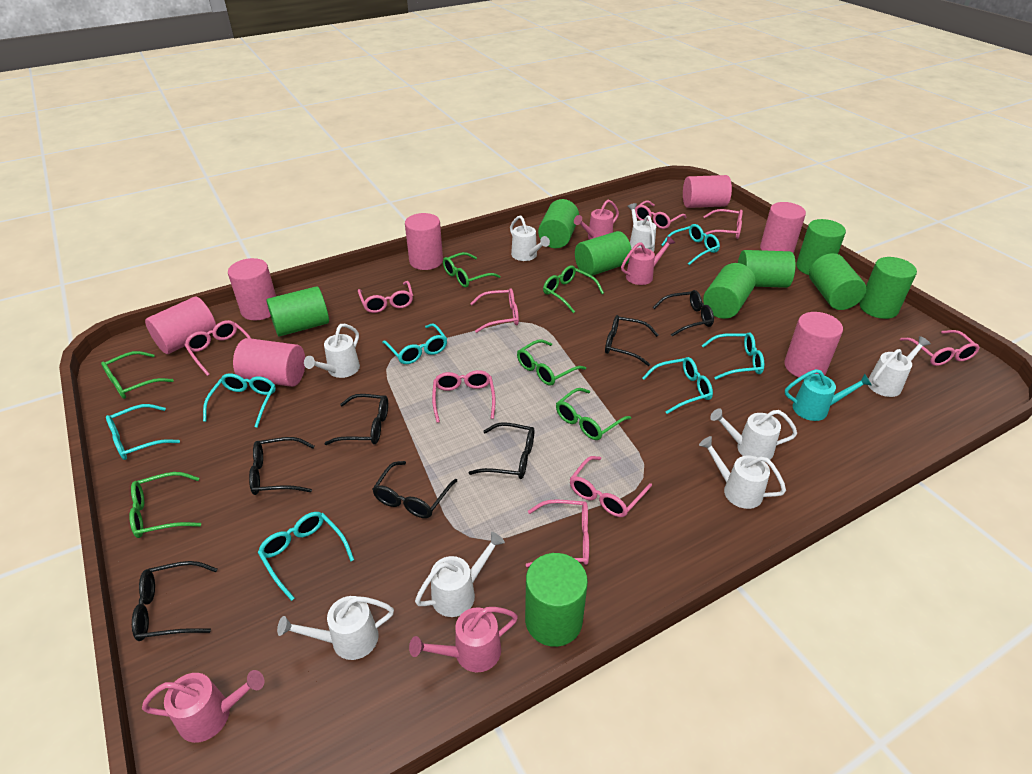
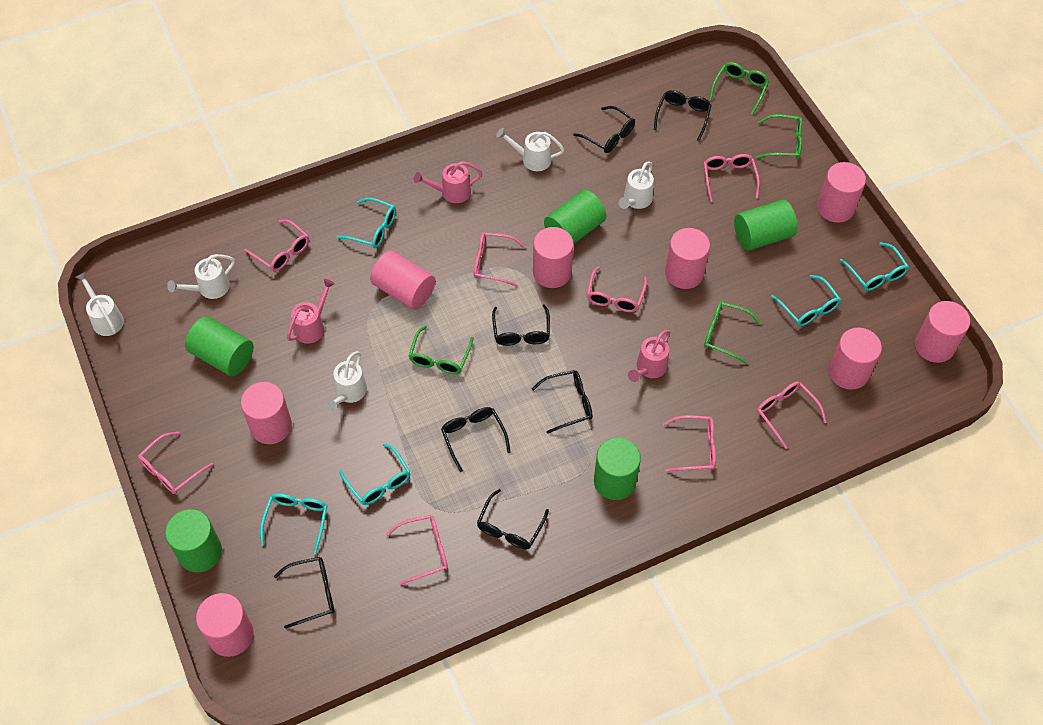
green cylinder: [266,286,329,336] [525,553,588,647] [538,199,579,248] [575,231,631,276] [703,263,756,319] [738,250,796,288] [796,219,846,275] [809,253,866,310] [859,257,917,319] = 9 -> [165,509,222,572] [185,316,253,376] [544,190,607,244] [594,437,641,500] [734,200,798,250] = 5
green glasses: [101,351,174,399] [129,472,201,538] [443,252,501,288] [517,340,586,386] [543,266,604,313] [556,388,631,440] = 6 -> [409,326,474,374] [704,302,761,364] [709,62,769,115] [756,114,802,159] = 4
pink cylinder: [145,297,216,354] [228,258,276,320] [233,338,305,387] [405,213,443,270] [683,175,732,208] [760,202,806,253] [784,312,843,377] = 7 -> [196,593,253,657] [241,382,292,444] [370,250,435,310] [533,227,574,288] [665,228,710,289] [817,162,866,223] [829,328,882,390] [915,301,970,363] = 8
pink glasses: [184,320,251,376] [358,281,413,313] [432,370,495,423] [470,288,519,333] [526,499,589,567] [570,456,652,517] [635,200,687,229] [703,209,743,239] [900,330,980,366] = 9 -> [138,432,213,494] [244,220,309,272] [386,515,448,585] [474,232,526,287] [587,266,647,312] [663,415,716,472] [704,154,760,202] [757,381,827,449] = 8
pink watering can: [142,670,264,743] [409,607,518,672] [574,200,619,240] [621,236,675,285] = 4 -> [287,279,335,344] [414,161,482,203] [628,330,670,382] = 3
turquoise glasses: [106,404,180,460] [203,373,276,428] [258,512,354,601] [382,323,447,364] [642,357,713,414] [661,224,720,265] [702,332,764,380] = 7 -> [260,493,327,555] [336,198,396,248] [339,443,410,505] [771,275,841,326] [839,242,909,291] = 5
turquoise watering can: [785,369,872,421] = 1 -> none = 0
white watering can: [277,596,394,660] [304,324,360,378] [415,532,505,617] [510,216,550,261] [627,203,656,252] [699,436,786,509] [710,408,797,462] [868,336,931,397] = 8 -> [76,272,124,336] [167,254,235,299] [325,351,367,412] [496,128,564,171] [618,161,654,209] = 5

